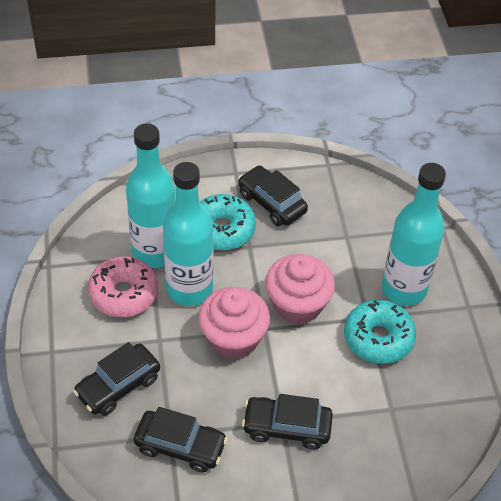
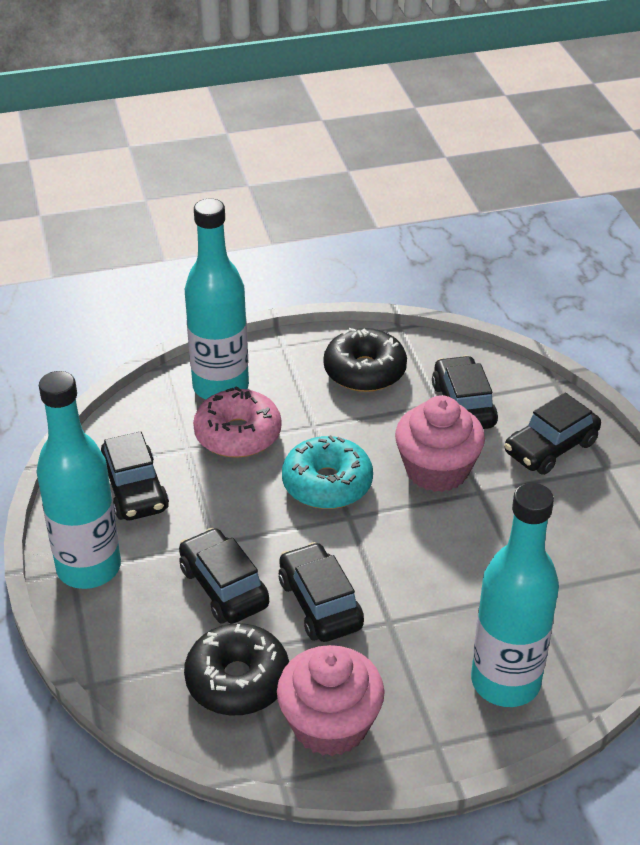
black car: [73,342,160,416] [134,407,228,473] [238,165,308,227] [242,394,333,450] = 4 -> [101,431,169,520] [179,528,269,624] [279,542,364,642] [432,355,498,429] [504,393,601,475] = 5
black donut: none = 0 -> [184,623,289,715] [323,328,407,392] = 2
turquoise donut: [200,194,256,250] [344,300,416,364] = 2 -> [282,435,373,509] = 1

